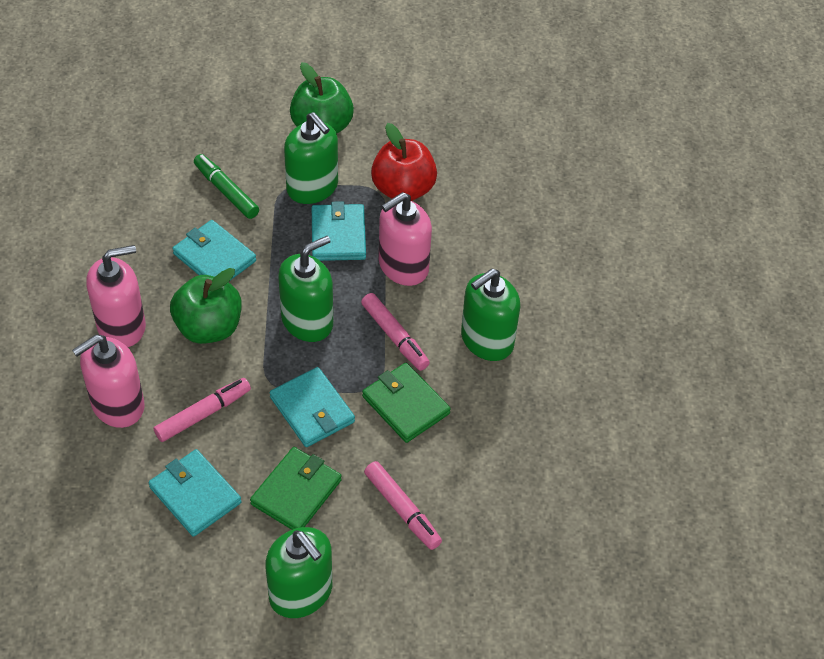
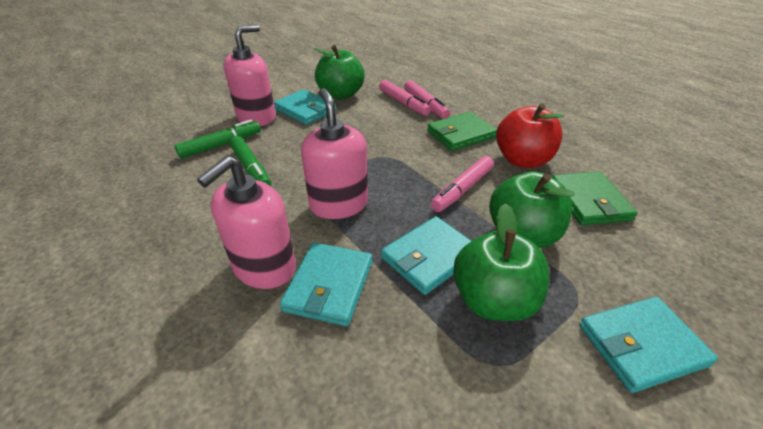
green apple: [170,268,241,344] [290,62,354,134] = 2 -> [314,45,364,100] [453,203,550,321] [489,172,575,248] = 3
green marker: [194,154,259,219] = 1 -> [175,119,261,159] [230,136,271,186] = 2
green soap dispenser: [265,527,332,618] [278,236,333,342] [284,112,338,204] [461,268,520,361] = 4 -> none = 0

